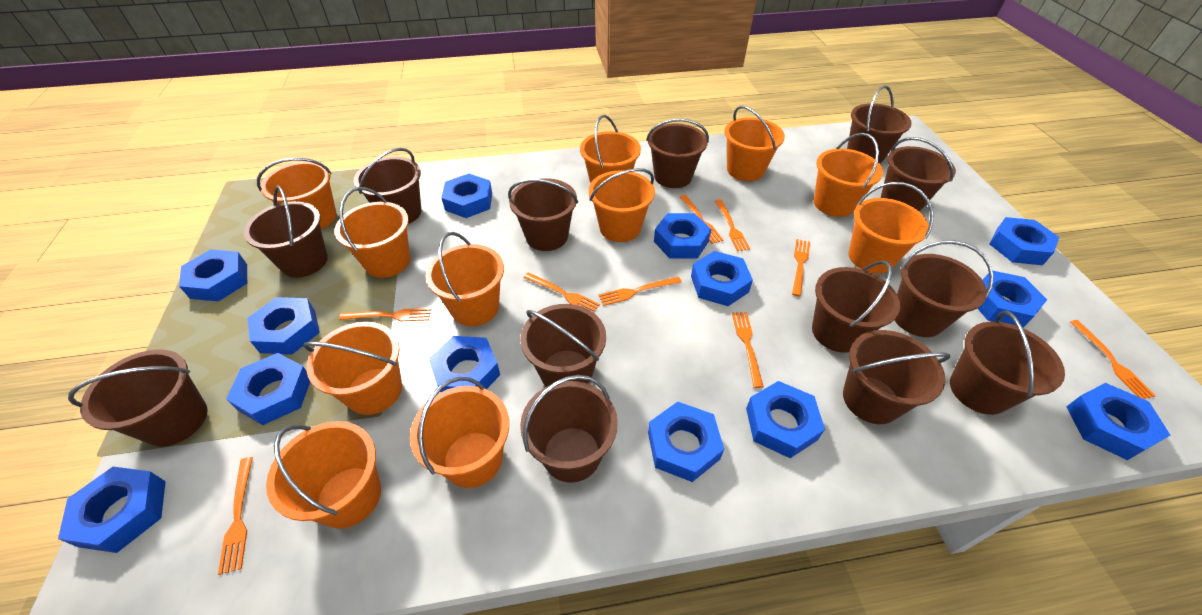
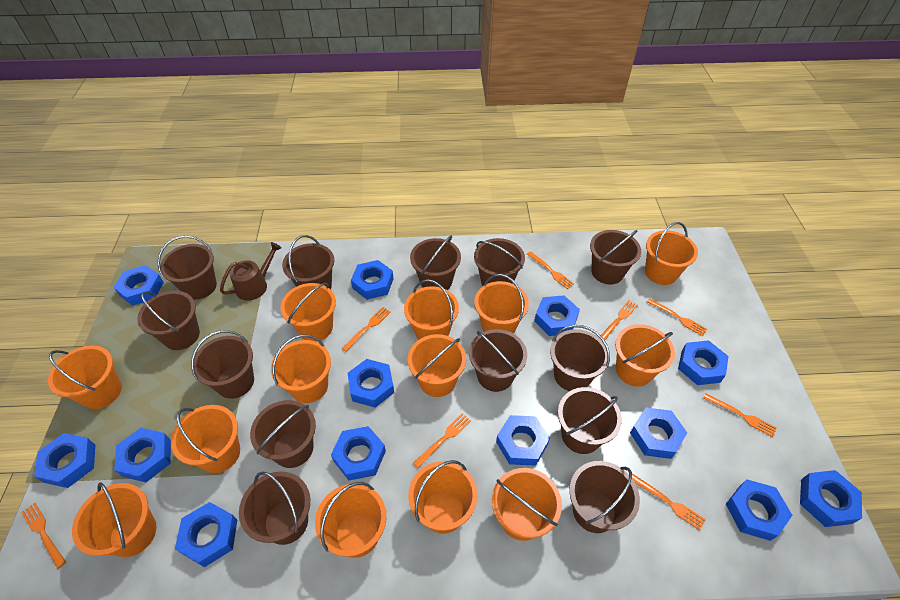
brown watering can: none = 0 -> [220,242,282,301] = 1
orange bucket: [257,158,337,229] [266,421,381,529] [303,322,402,415] [335,187,410,278] [410,377,509,488] [426,232,504,326] [580,115,641,184] [588,168,655,242] [725,106,785,181] [814,133,883,217] [849,182,934,273] = 11 -> [48,345,122,409] [72,482,156,557] [171,405,240,473] [271,335,331,403] [280,283,336,342] [315,482,386,558] [404,279,459,340] [408,334,466,397] [408,460,477,534] [474,274,529,334] [492,468,562,541] [615,324,675,386] [645,222,698,285] = 13
orange fork: [218,457,253,575] [339,308,431,321] [524,273,600,312] [599,276,682,306] [680,195,723,244] [715,199,750,251] [732,312,764,388] [792,239,810,297] [1070,320,1156,399] = 9 -> [21,503,66,569] [342,307,391,351] [413,413,471,468] [527,251,574,289] [601,300,638,340] [632,474,706,531] [647,298,707,336] [703,393,777,437] = 8

